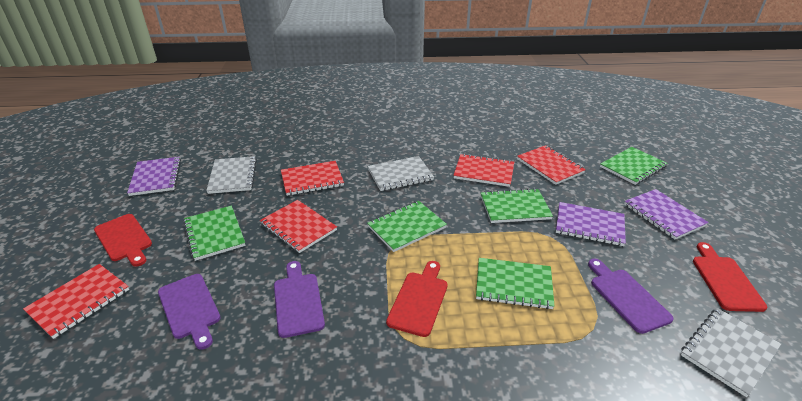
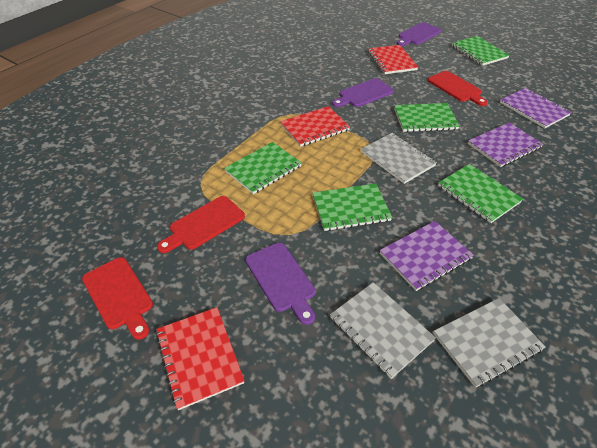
red notebook: [23,264,129,339] [260,200,337,253] [281,161,344,196] [453,154,514,187] [517,145,586,185] = 5 -> [156,307,245,410] [280,106,350,147] [368,45,418,74] = 3

